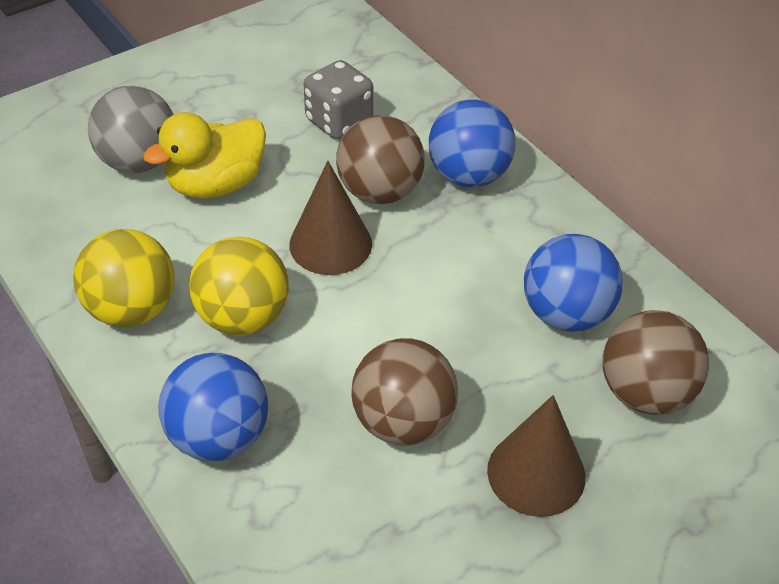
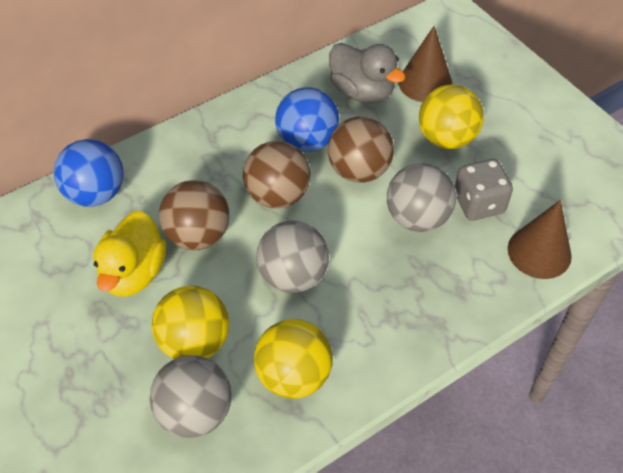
blue ball: [158,353,268,462] [429,99,516,187] [524,234,623,332] = 3 -> [54,139,123,207] [275,87,339,152] = 2
grey ball: [88,86,174,173] = 1 -> [150,355,232,438] [256,221,329,293] [387,163,456,232] = 3
grey duck: none = 0 -> [329,43,405,103] = 1
yellow ball: [74,229,175,327] [189,237,289,336] = 2 -> [152,286,229,359] [254,319,333,399] [419,85,484,149] = 3

